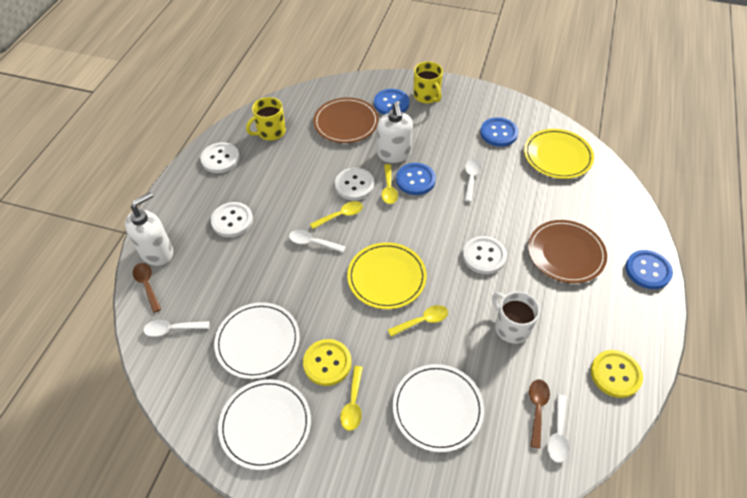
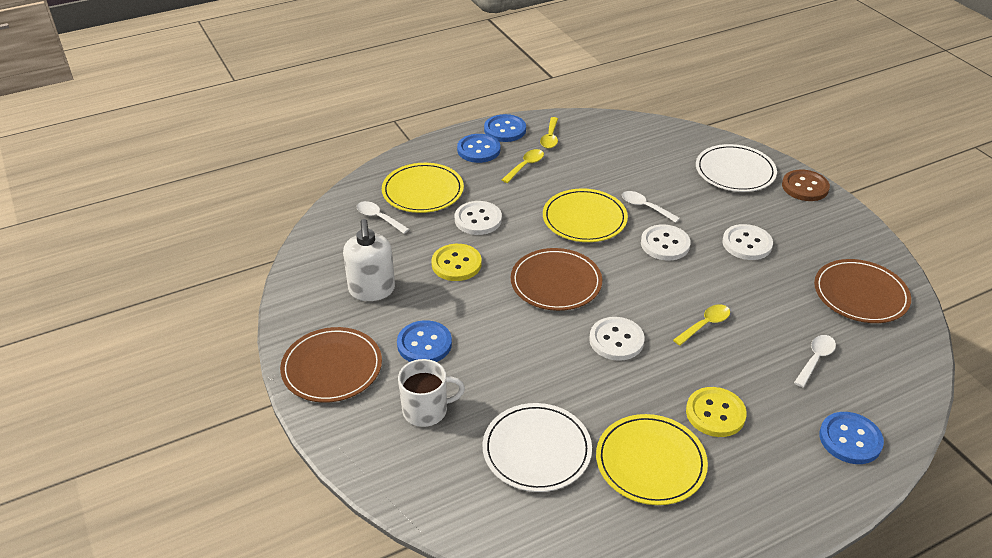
brown button: none = 0 -> [782,169,830,201] = 1
brown plate: [313,98,379,143] [528,220,607,283] = 2 -> [280,327,382,403] [511,248,602,311] [814,259,911,323] = 3
brown spoon: [133,263,161,313] [529,379,550,449] = 2 -> none = 0
white plate: [214,302,300,379] [218,379,311,470] [393,364,484,452] = 3 -> [483,403,592,492] [696,144,777,192] = 2
white soap dispenser: [125,192,173,266] [377,102,413,163] = 2 -> [343,219,395,301] = 1
white spoon: [143,320,210,337] [289,230,346,252] [465,159,481,202] [547,394,570,463] = 4 -> [357,201,409,234] [622,191,680,223] [794,335,836,387] = 3
yellow mug: [246,97,286,141] [413,62,443,104] = 2 -> none = 0
yellow plate: [347,242,427,309] [524,129,594,179] = 2 -> [382,163,464,213] [543,188,628,242] [596,414,708,505] = 3
yellow spoon: [310,201,363,229] [340,366,363,431] [381,164,398,204] [388,305,448,337] = 4 -> [502,149,544,183] [540,117,558,148] [673,304,730,346] = 3

